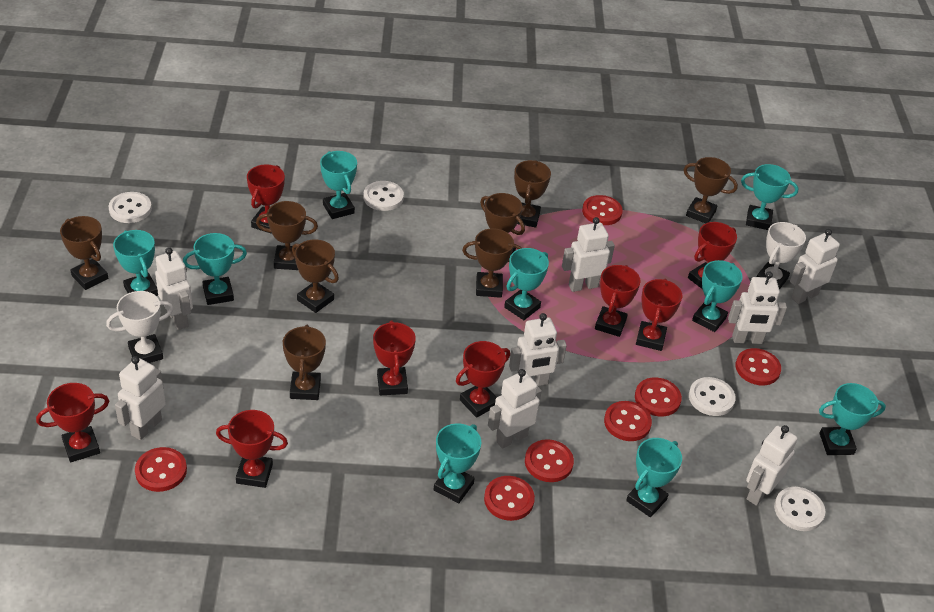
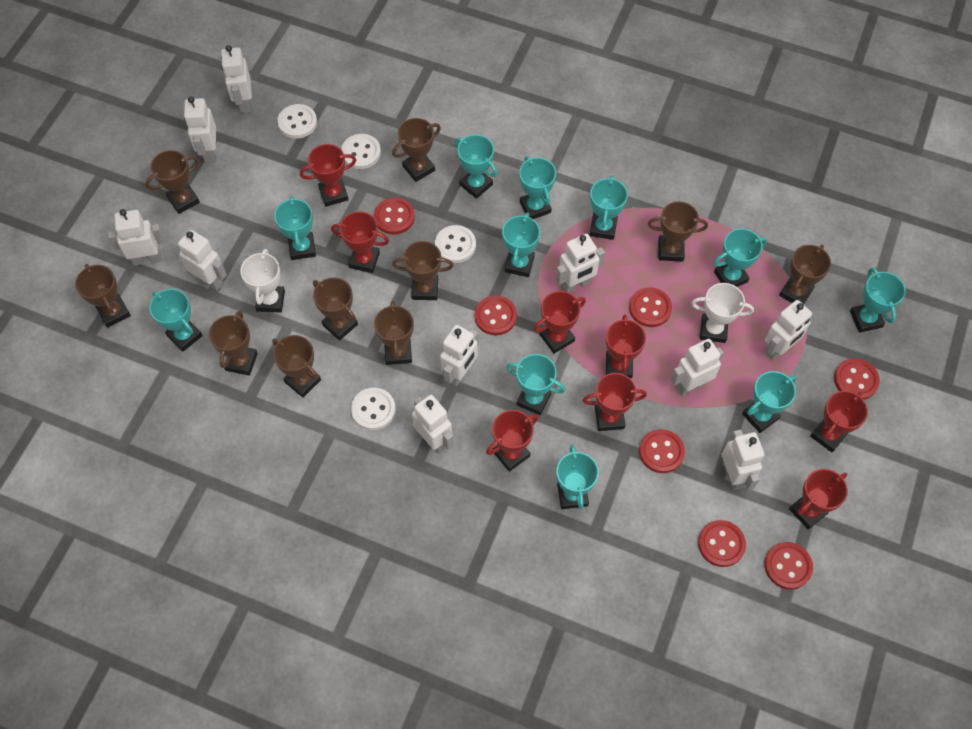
brown trophy: [60,216,108,290] [256,201,318,270] [283,325,326,400] [292,239,339,313] [462,228,522,298] [480,193,525,253] [514,160,551,227] [683,157,738,223] = 8 -> [75,264,131,328] [145,150,200,214] [209,311,258,376] [272,335,321,398] [313,277,358,341] [374,301,414,365] [392,118,441,182] [392,241,454,300] [648,201,708,262] [779,245,831,305] = 10
turquoise trophy: [113,230,158,296] [183,233,247,305] [320,151,357,219] [434,423,481,503] [504,248,549,320] [626,438,682,517] [692,260,743,332] [741,164,798,230] [819,383,886,455] = 9 -> [149,289,203,352] [274,196,316,260] [455,135,498,199] [502,212,540,277] [506,354,565,415] [519,156,556,219] [556,445,599,509] [590,175,628,240] [714,229,767,287] [742,371,797,433] [850,268,906,333] = 11
white robot: [115,356,166,440] [155,247,193,330] [488,369,542,448] [509,313,567,386] [562,217,615,292] [728,271,787,344] [746,425,798,506] [790,229,840,304] = 8 -> [108,209,165,266] [178,230,227,291] [184,96,216,163] [221,45,252,113] [412,395,454,454] [440,325,478,386] [556,234,605,293] [671,339,724,396] [722,429,764,490] [765,300,813,361] = 10

